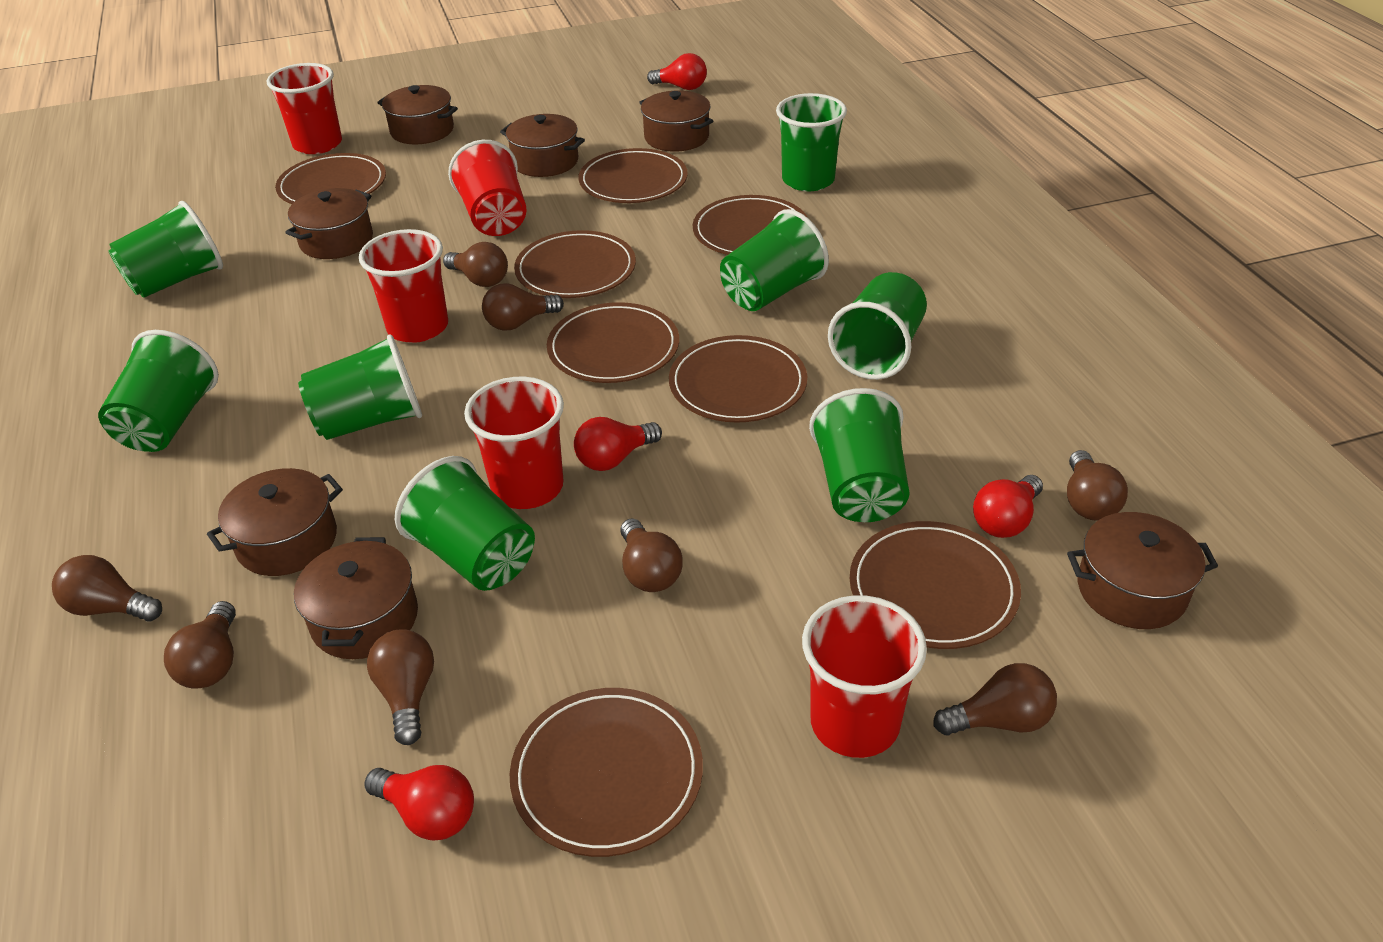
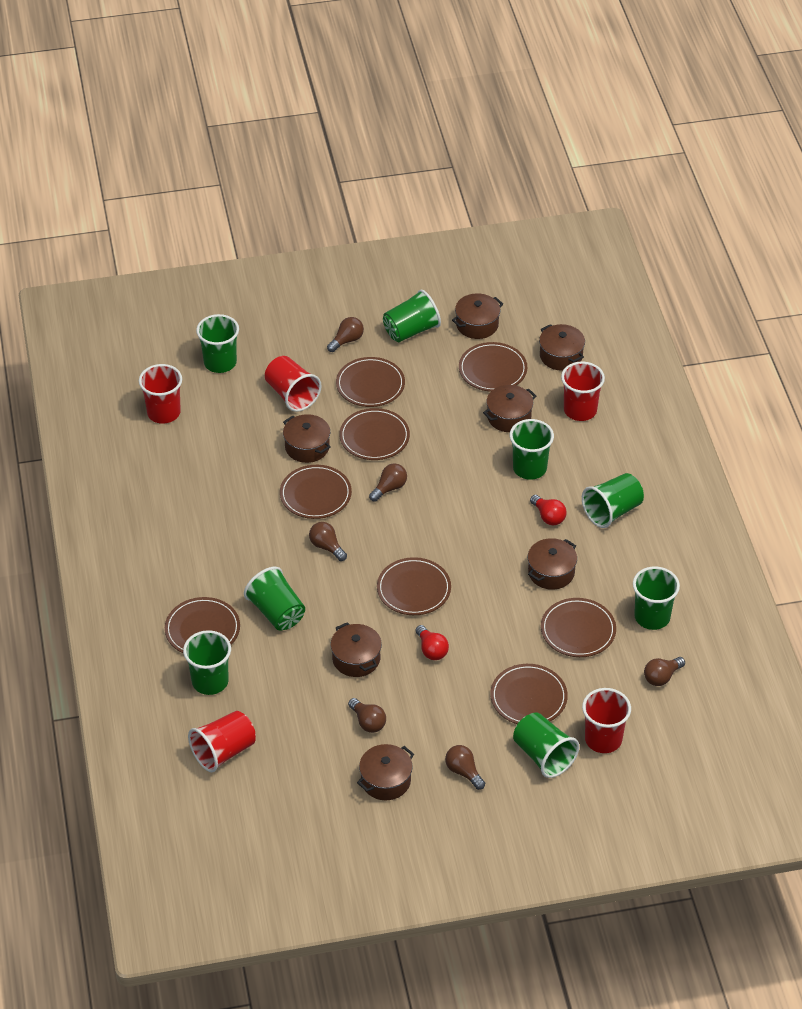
brown light bulb: [52,555,162,621] [164,601,236,689] [367,629,434,745] [443,242,508,287] [482,283,564,330] [620,518,683,592] [933,663,1057,735] [1067,450,1128,521] = 8 -> [309,522,347,561] [327,317,364,352] [348,698,386,733] [369,463,407,502] [445,745,485,790] [644,657,685,686] = 6
red light bulb: [365,765,474,841] [574,417,662,471] [647,53,707,90] [973,475,1043,538] = 4 -> [416,625,449,660] [530,495,567,525] = 2

